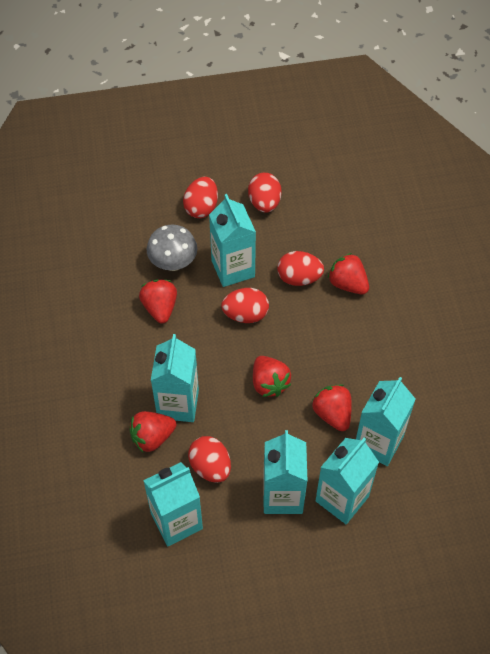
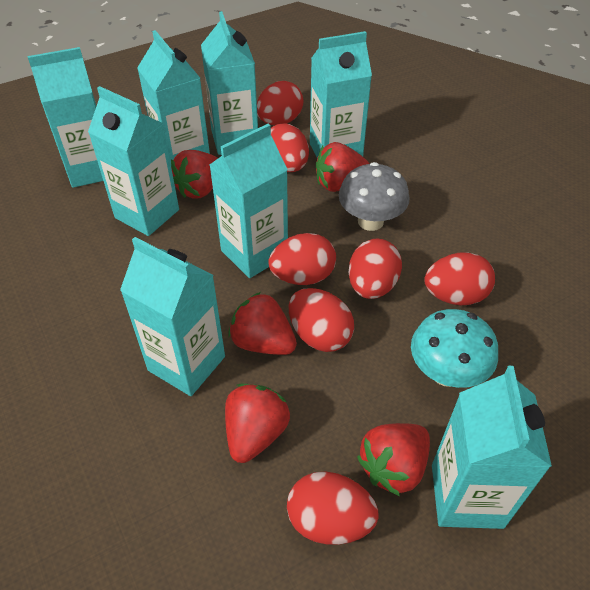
red egg: [183,177,218,218] [188,436,231,483] [221,288,269,323] [248,173,282,213] [277,251,324,286] = 5 -> [257,81,304,125] [268,233,336,285] [271,123,309,172] [287,472,379,545] [289,288,354,352] [349,239,402,299] [424,252,495,305] = 7
turquoise carton: [143,462,203,546] [151,334,199,422] [209,194,256,287] [263,430,307,514] [316,438,379,524] [356,377,416,466] = 6 -> [27,47,103,188] [88,86,179,236] [120,237,225,396] [137,30,210,163] [201,11,258,155] [210,124,288,278] [310,31,372,158] [432,366,552,529] = 8
turquoise mushroom: none = 0 -> [411,309,498,388] = 1

